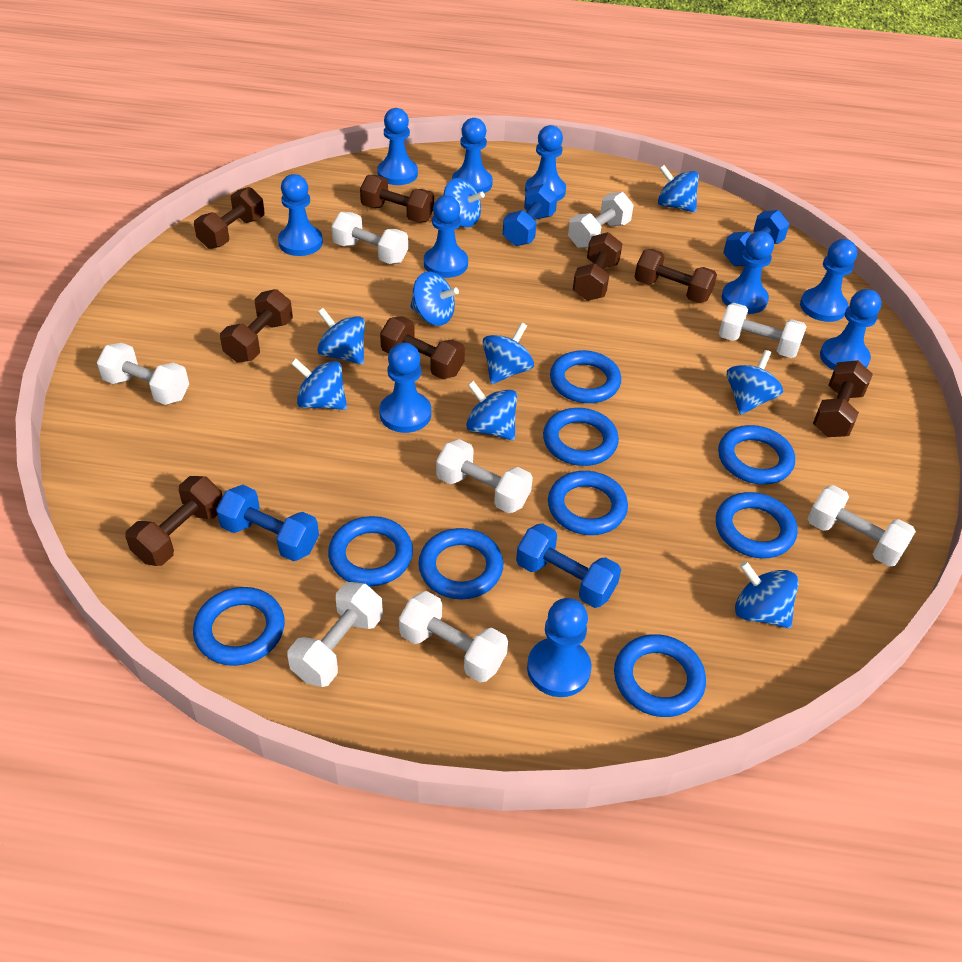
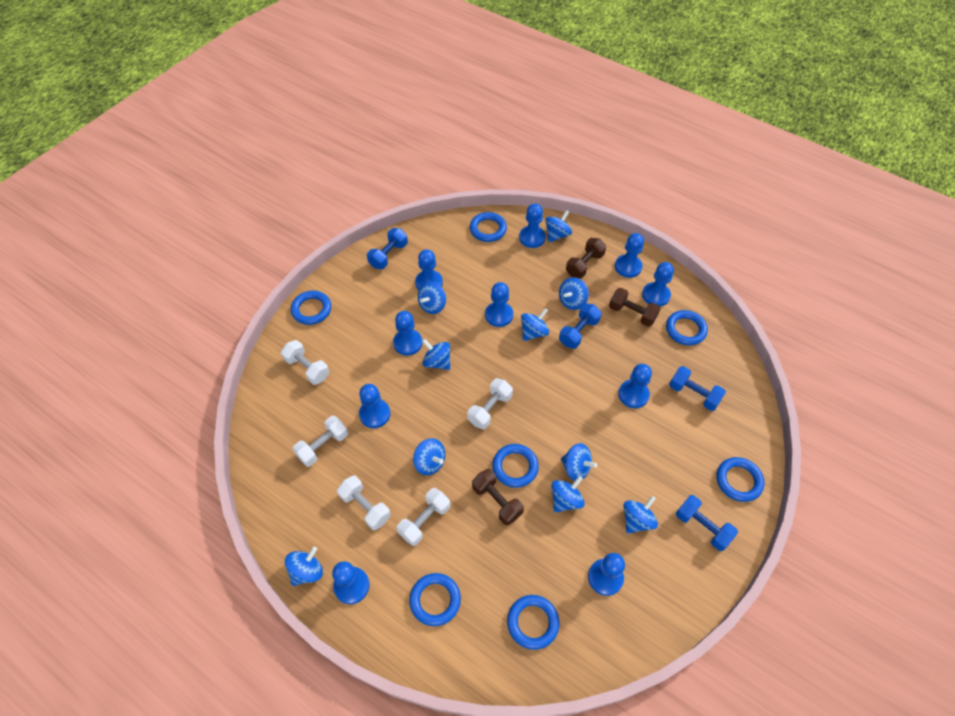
blue ring: [193,587,285,666] [328,516,413,587] [418,528,503,599] [543,408,619,466] [548,471,628,535] [550,350,621,403] [614,634,706,717] [716,492,798,558] [718,425,795,485] = 9 -> [291,291,331,325] [409,573,461,626] [470,212,507,242] [492,444,539,488] [507,595,559,650] [666,310,708,345] [716,457,764,502] = 7
blue spinning top: [291,358,347,410] [317,308,365,365] [410,272,459,326] [443,178,485,227] [466,381,517,440] [482,322,534,384] [658,165,699,212] [727,350,783,415] [735,561,798,628] = 9 -> [285,547,323,586] [413,438,445,475] [418,282,446,314] [422,339,450,370] [521,308,549,341] [545,210,572,243] [551,476,584,513] [559,277,589,310] [561,443,597,481] [623,496,658,534] = 10
brown dumbbell: [125,476,223,566] [194,187,265,249] [220,289,293,362] [360,175,434,222] [380,316,465,379] [573,232,623,301] [635,249,717,303] [813,360,873,437] = 8 -> [472,469,524,525] [566,238,606,279] [609,288,661,327] = 3
white dumbbell: [97,343,189,405] [288,582,383,687] [331,212,408,264] [399,591,508,683] [436,439,533,513] [568,192,634,248] [719,303,807,358] [807,485,916,567] = 8 -> [281,340,330,385] [293,416,348,467] [337,475,391,530] [397,488,450,546] [467,378,513,429] = 5

